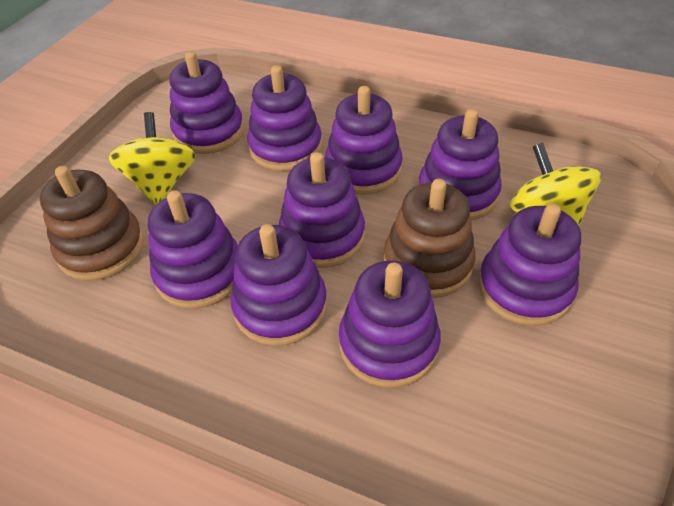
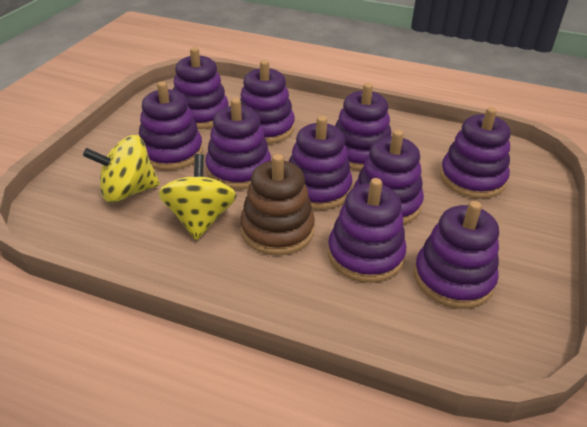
brown stacking toy: [40,166,144,281] [384,179,476,298] = 2 -> [240,154,315,255] = 1
purple stacking toy: [148,190,238,309] [169,51,244,154] [230,224,327,346] [247,65,322,171] [279,152,365,268] [325,86,403,195] [339,260,441,388] [418,109,502,220] [478,204,581,326] = 9 -> [139,81,203,170] [173,47,229,129] [205,98,271,189] [240,60,295,144] [289,116,352,210] [328,178,406,283] [335,83,391,171] [354,130,424,225] [414,201,499,309] [440,107,511,199] = 10

